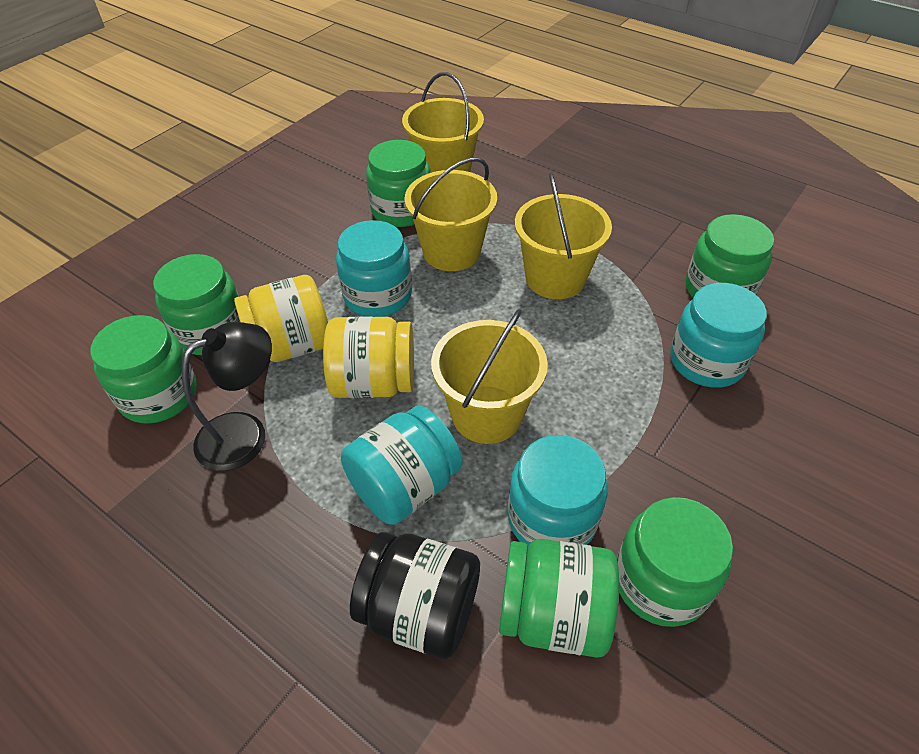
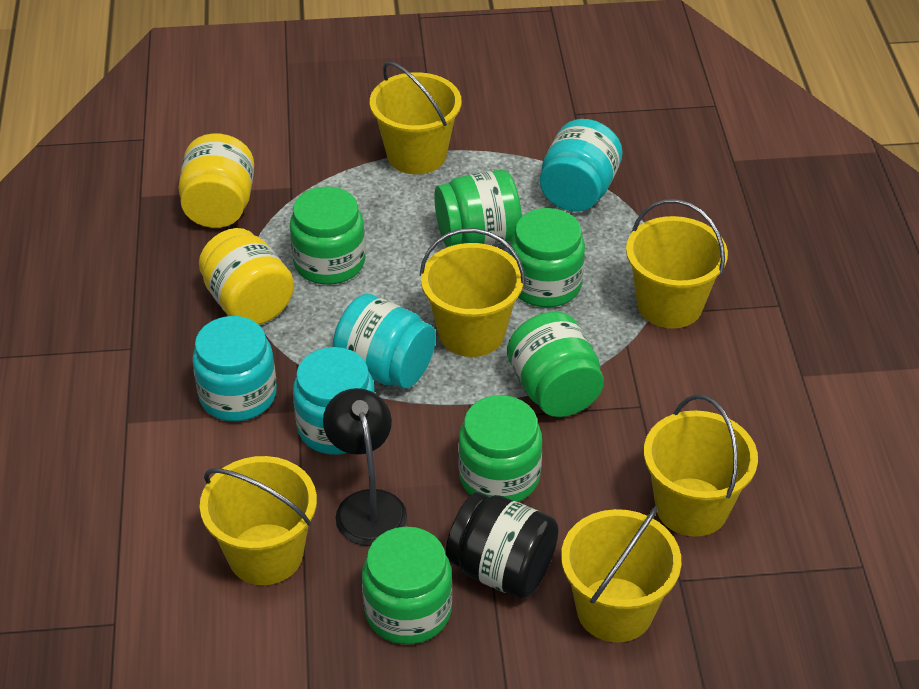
yellow bucket: [402,72,484,173] [405,157,497,271] [431,309,548,444] [515,173,612,299] = 4 -> [200,456,317,585] [370,61,461,174] [420,228,525,357] [561,506,682,642] [626,199,728,329] [644,394,758,537] = 6

